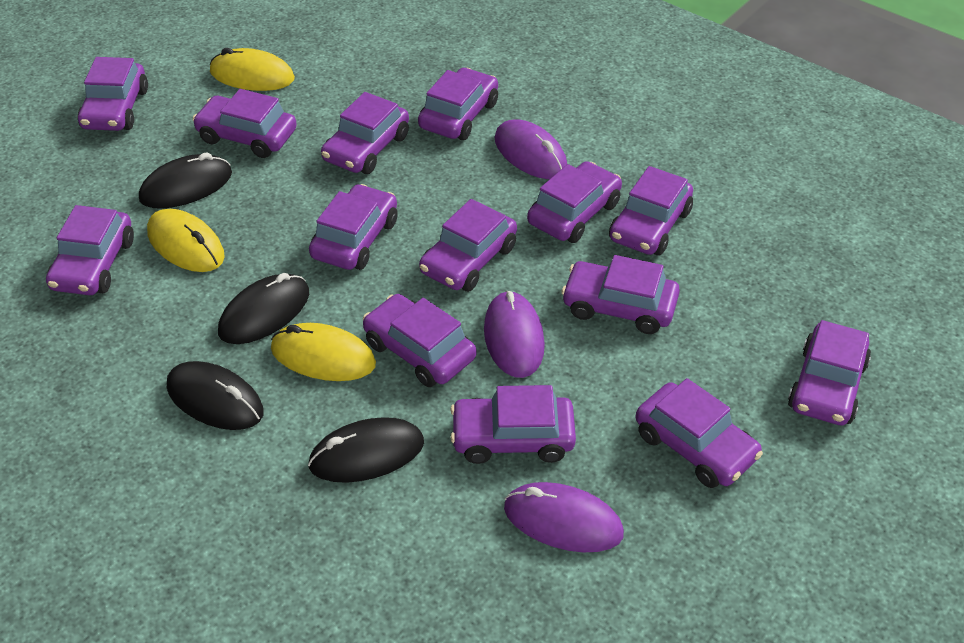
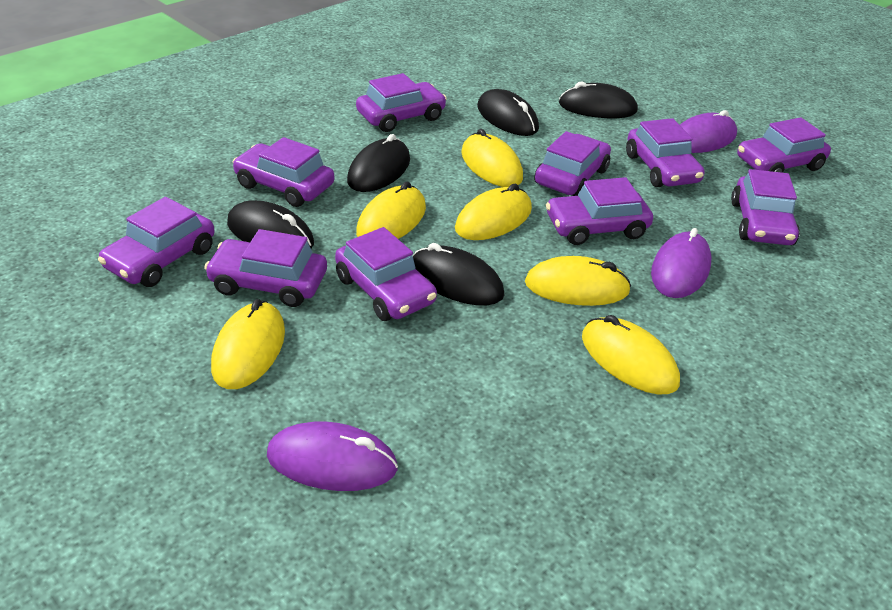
black mouse: [139,153,232,209] [167,361,264,430] [218,273,309,344] [308,417,424,483] = 4 -> [227,200,314,248] [347,134,410,192] [413,243,505,305] [477,89,539,136] [559,81,638,118] = 5
purple car: [46,205,134,295] [78,57,148,131] [192,89,297,158] [309,184,398,270] [321,92,409,174] [363,294,476,387] [418,68,498,140] [419,199,517,292] [450,385,576,464] [527,161,622,243] [561,255,680,334] [609,166,693,256] [636,378,763,488] [788,320,871,425] = 14 -> [98,197,215,287] [204,229,327,307] [233,137,334,207] [335,227,437,321] [356,73,447,132] [534,131,611,196] [546,177,653,245] [626,118,705,187] [731,169,800,245] [737,117,831,173] = 10
yellow mouse: [147,209,225,272] [210,48,295,91] [271,323,376,381] = 3 -> [211,299,285,389] [356,181,426,239] [455,184,532,240] [461,129,523,187] [525,256,631,306] [582,315,680,394] = 6

